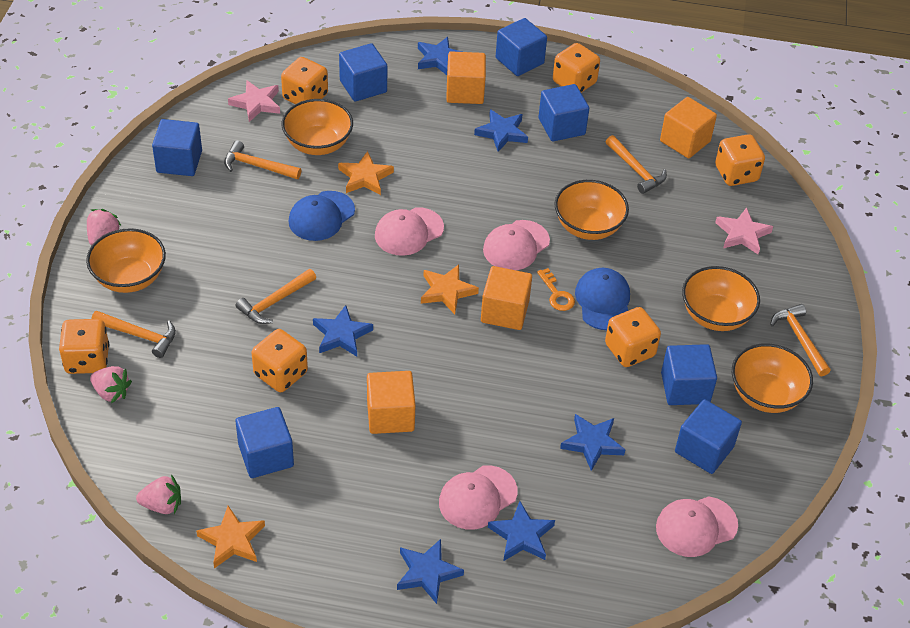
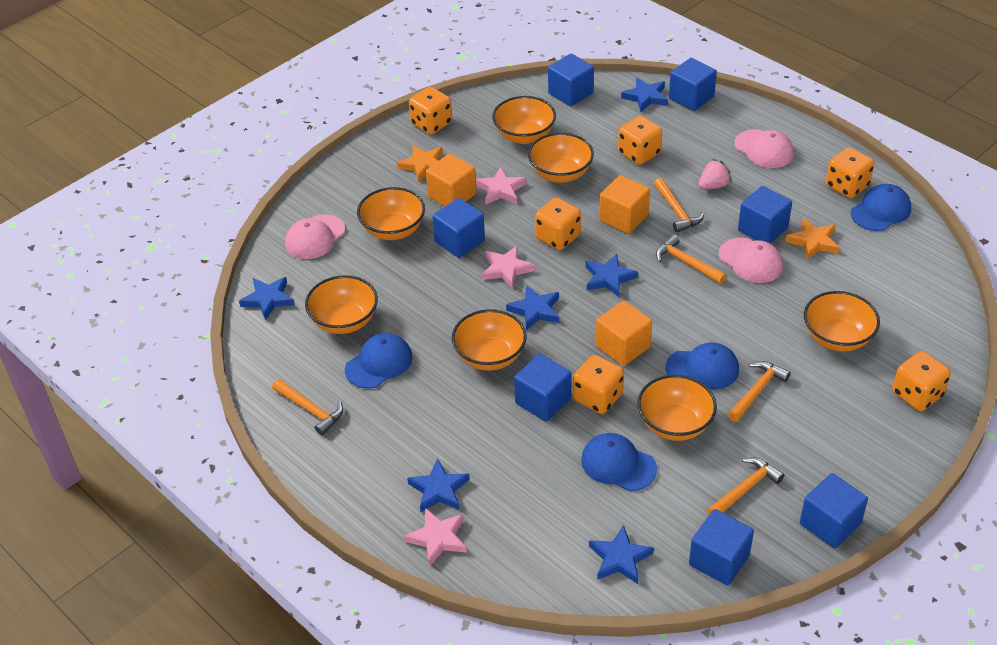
blue cap: [288,191,355,241] [575,268,630,330] = 2 -> [345,333,413,389] [581,433,657,491] [665,342,739,390] [851,184,911,231] = 4
orange bowl: [86,228,166,293] [282,99,353,155] [555,180,629,240] [682,266,760,331] [732,343,813,413] = 5 -> [305,275,378,334] [357,187,425,240] [452,309,527,371] [492,96,556,144] [528,133,594,183] [637,375,717,441] [804,291,880,352] = 7
orange cube: [367,371,416,434] [446,51,486,104] [481,266,532,330] [660,97,717,158] = 4 -> [426,153,477,206] [596,300,652,366] [599,175,650,234] = 3
orange key: [537,268,575,311] = 1 -> none = 0
orange star: [196,506,265,568] [338,151,394,195] [421,265,479,314] = 3 -> [397,145,443,182] [785,218,840,260] = 2
pink cap: [375,207,444,256] [439,465,518,530] [483,220,550,270] [656,496,738,557] = 4 -> [285,214,345,259] [719,238,783,283] [734,129,794,168] = 3
pink star: [228,80,280,122] [715,207,773,254] = 2 -> [404,508,467,566] [476,167,526,205] [482,245,535,289] = 3
pink strawberry: [87,209,122,245] [90,366,132,403] [136,475,181,514] = 3 -> [699,159,732,190] = 1

